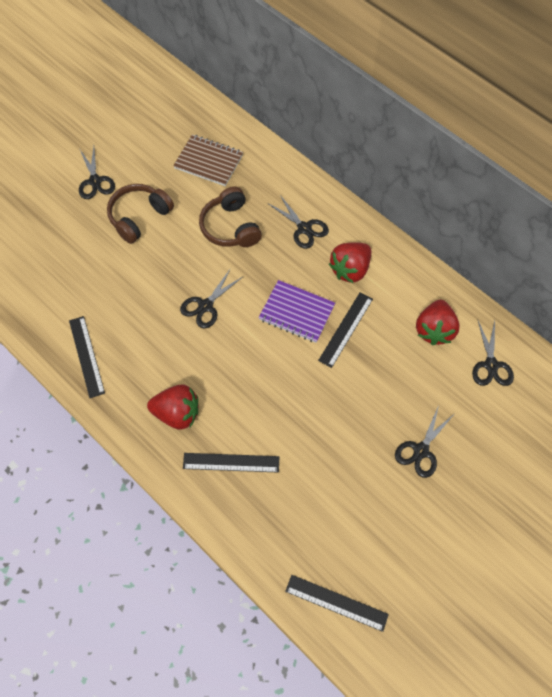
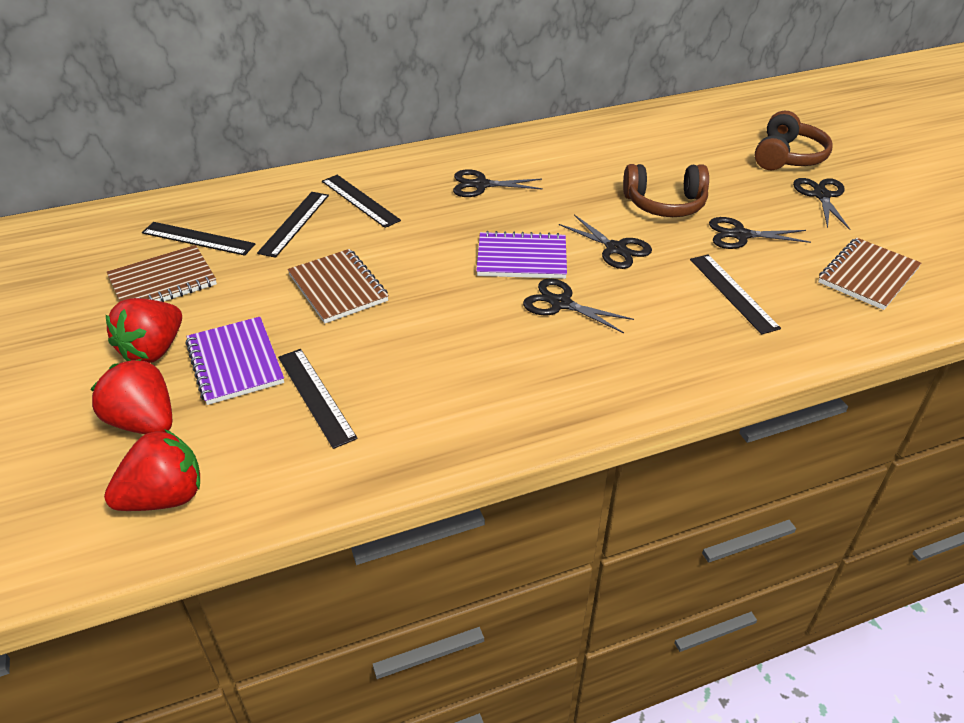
black ruler: [69,316,105,398] [183,453,279,473] [285,575,389,632] [318,293,373,368] = 4 -> [142,222,255,256] [257,192,329,258] [278,349,358,449] [322,175,401,228] [690,254,781,335] = 5
brown notebook: [173,135,243,186] = 1 -> [107,245,217,302] [288,249,389,323] [818,238,921,310] = 3
purple notebook: [259,280,335,343] = 1 -> [186,317,284,405] [476,231,567,279] = 2

